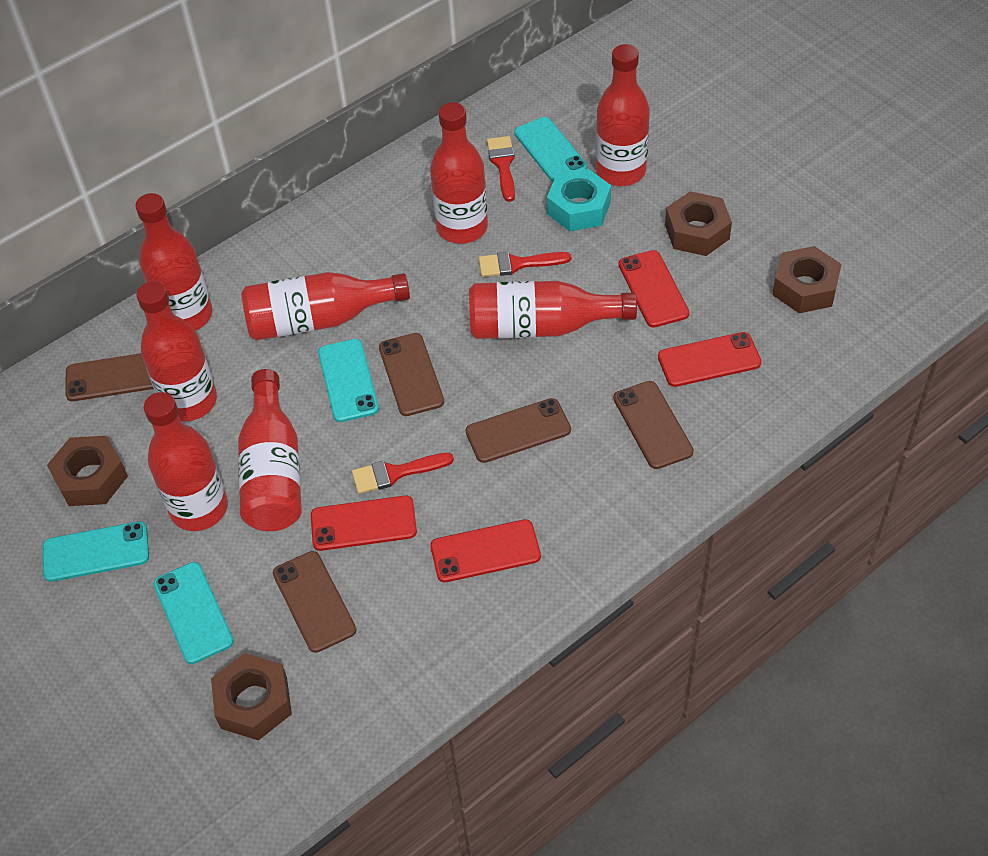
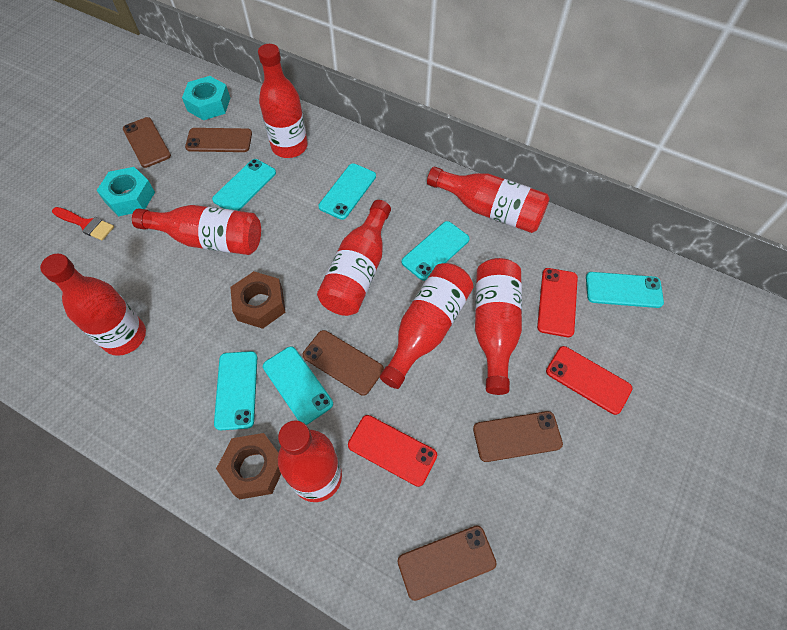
brown nut: [47,436,128,506] [211,653,292,740] [665,191,732,256] [772,246,842,313] = 4 -> [216,433,281,499] [230,271,285,329] = 2
red brush: [352,453,454,494] [479,252,571,277] [487,136,515,202] = 3 -> [52,207,114,241] = 1
red phone: [311,496,417,551] [430,519,541,582] [619,250,689,328] [658,332,762,387] = 4 -> [348,415,437,487] [537,268,578,337] [546,346,633,415] = 3
turquoise nut: [547,169,611,231] = 1 -> [96,167,155,216] [182,76,230,120] = 2
turquoise phone: [42,521,149,582] [153,562,234,664] [318,339,379,422] [514,117,587,182] = 4 -> [212,159,276,211] [214,351,257,430] [263,346,333,425] [318,163,376,220] [402,221,469,281] [586,272,664,308] = 6

